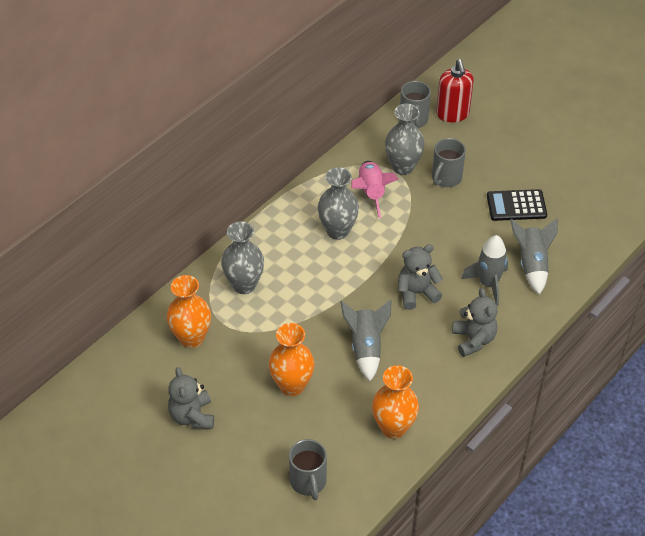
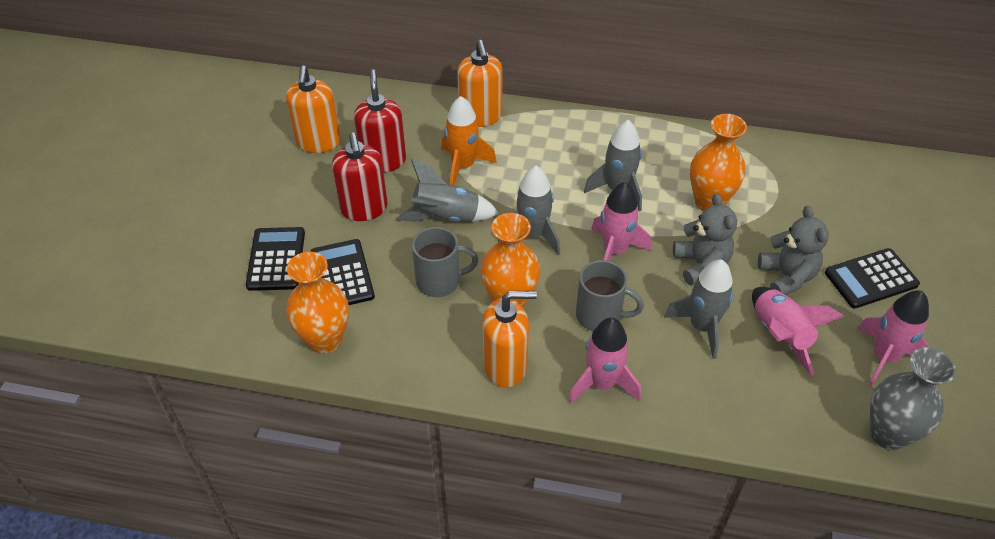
black calculator: [487,189,547,221] = 1 -> [246,227,305,291] [311,239,375,305] [825,248,920,308] = 3
grey mug: [289,439,327,500] [400,81,431,128] [432,138,466,187] = 3 -> [412,227,479,297] [576,260,644,331] = 2
grey rocket: [340,300,391,381] [461,235,508,306] [510,218,558,295] = 3 -> [397,159,499,222] [498,166,560,255] [584,120,642,212] [664,259,733,359] = 4
grey teddy bear: [168,367,214,429] [398,244,443,310] [452,288,498,357] = 3 -> [673,194,737,286] [758,206,829,295] = 2
grey vase: [221,221,264,294] [318,167,359,240] [385,104,425,175] = 3 -> [870,347,956,450] = 1
orange rocket: none = 0 -> [441,96,497,186] = 1
orange soap dispenser: none = 0 -> [286,65,341,153] [457,40,503,127] [482,291,537,388] = 3
pink rocket: [351,161,399,218] = 1 -> [568,317,641,404] [591,182,651,261] [752,287,844,376] [857,291,930,386] = 4
red soap dispenser: [436,59,474,122] = 1 -> [332,133,388,221] [354,69,406,173] = 2

